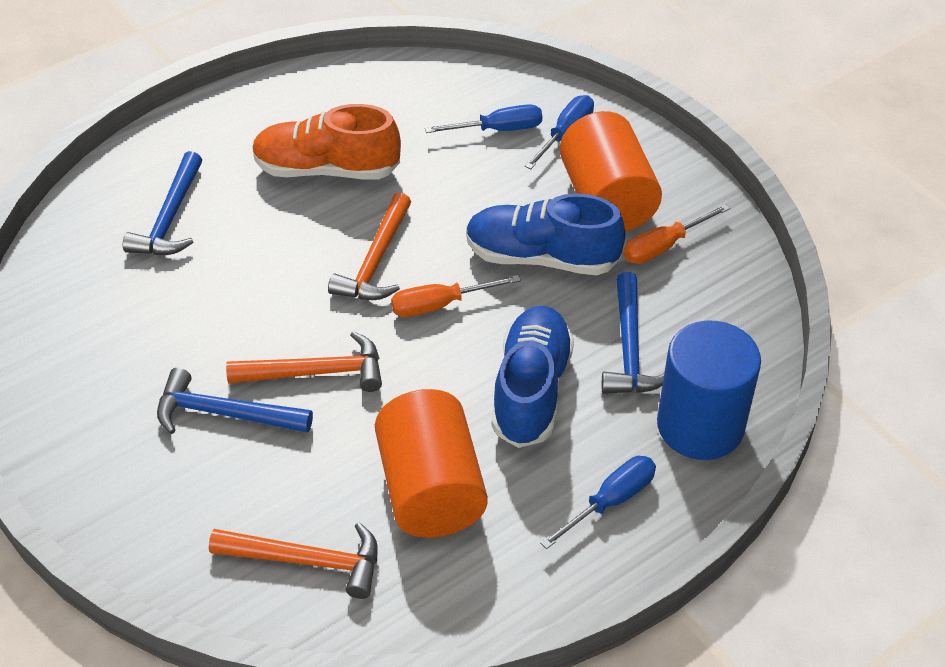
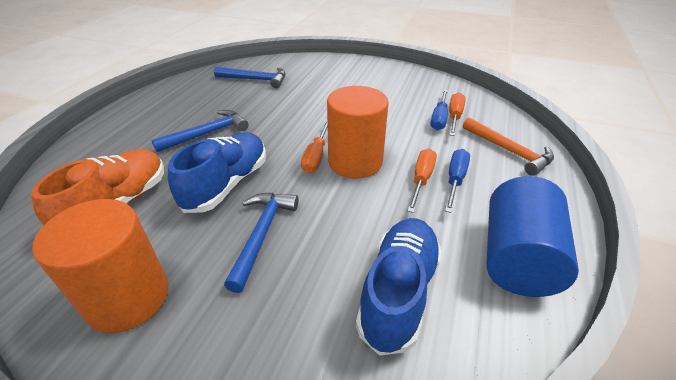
blue screwdriver: [425,104,542,133] [525,95,594,169] [540,456,656,549] = 3 -> [431,89,448,130] [445,149,470,213] = 2
orange hammer: [209,522,378,599] [226,331,382,392] [328,192,411,300] = 3 -> [463,117,554,176] = 1
orange screwdriver: [391,275,521,317] [623,204,730,264] = 2 -> [301,120,328,173] [407,149,437,213] [449,92,466,136] = 3

